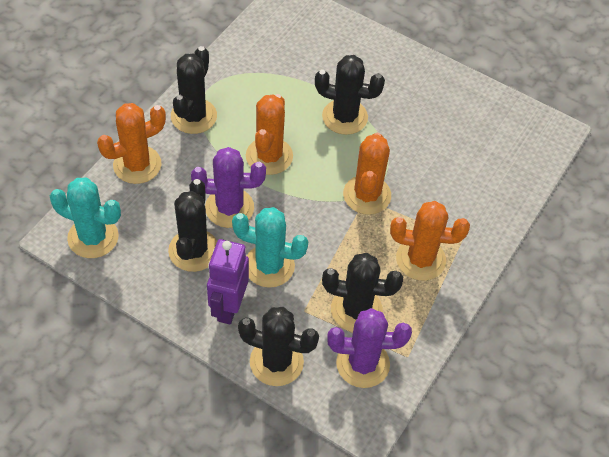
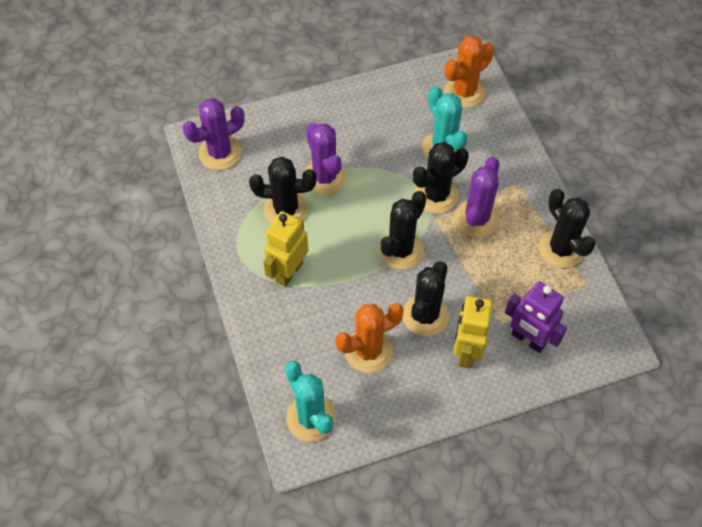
orange cactus: [97,103,166,184] [246,94,293,175] [343,133,391,215] [390,201,470,281] = 4 -> [335,303,404,373] [444,36,494,108] = 2
purple cactus: [191,147,266,228] [327,308,412,388] = 2 -> [182,98,245,170] [304,123,347,195] [455,157,500,238] = 3
yellow robot: none = 0 -> [263,211,308,287] [454,296,493,368] = 2

